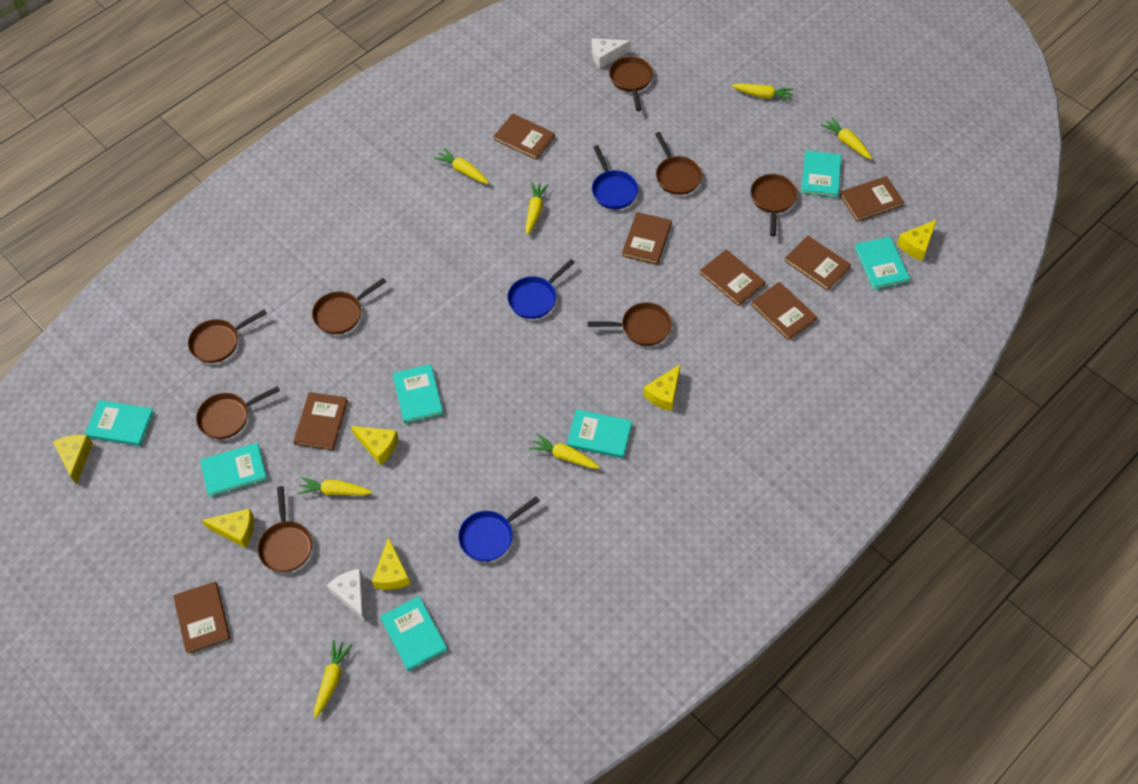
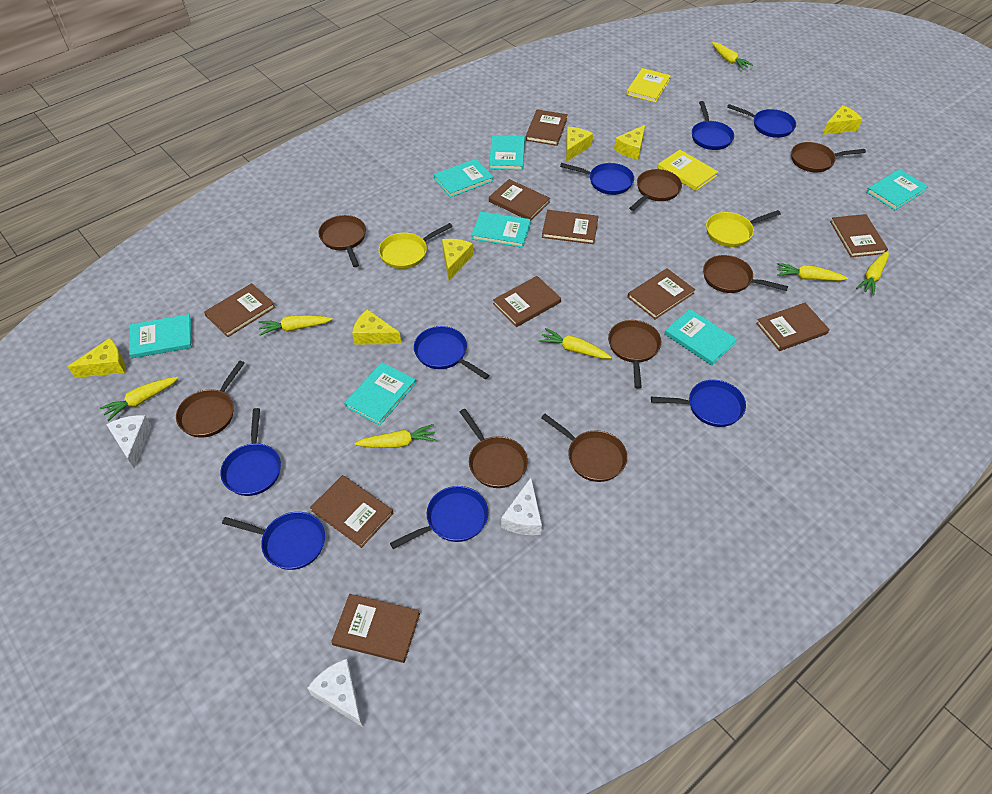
blue pan: [458,497,539,562] [507,259,575,319] [592,145,638,209] = 3 -> [220,408,281,496] [222,512,325,570] [390,486,488,549] [414,326,489,379] [560,163,634,195] [651,380,746,427] [692,101,734,150] [727,104,796,138] = 8
brown book: [173,582,230,654] [293,392,348,450] [494,113,555,160] [622,212,672,265] [700,249,765,306] [751,282,817,341] [785,236,851,291] [840,176,904,222] = 8 -> [204,283,276,337] [310,475,393,548] [331,594,420,663] [489,179,550,220] [493,276,561,327] [525,110,568,146] [542,210,599,244] [627,268,695,320] [756,303,830,351] [830,214,888,257] = 10
white cheese: [327,569,365,621] [592,38,631,69] = 2 -> [106,415,152,469] [307,659,363,727] [501,478,542,535] = 3
yellow book: none = 0 -> [626,68,671,103] [658,150,718,191] = 2
yellow pan: none = 0 -> [379,223,453,269] [706,210,781,247] = 2

